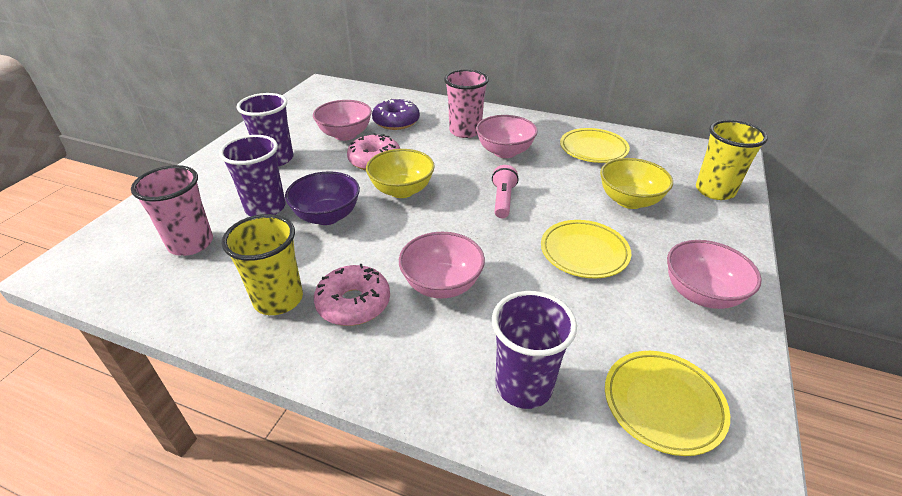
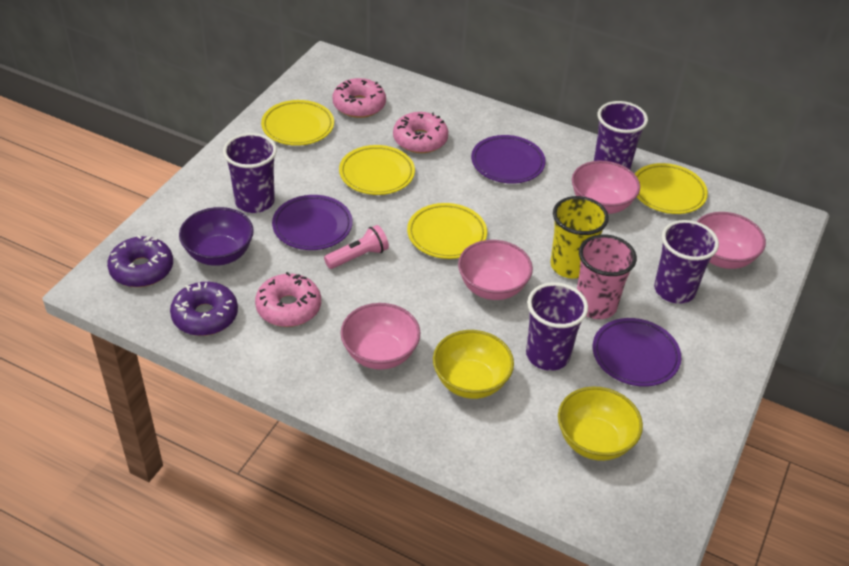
pink cup: [131,165,213,256] [444,69,489,138] = 2 -> [577,234,637,319] = 1
pink donut: [314,264,390,326] [347,133,400,170] = 2 -> [255,272,321,327] [332,78,386,118] [393,112,448,153] = 3
purple cup: [219,135,286,216] [237,93,293,166] [492,291,577,409] = 3 -> [223,133,277,213] [526,282,588,371] [594,101,648,169] [654,220,719,304] = 4
purple donut: [372,98,420,130] = 1 -> [107,235,173,287] [170,282,238,336] = 2
purple plate: none = 0 -> [272,195,353,250] [471,135,546,184] [592,318,681,387] = 3
yellow cup: [222,214,303,315] [696,120,768,200] = 2 -> [550,196,609,279] = 1
yellow plate: [541,220,631,278] [560,128,630,163] [605,351,730,456] = 3 -> [261,100,334,146] [339,145,415,195] [407,203,487,259] [635,163,708,214] = 4

